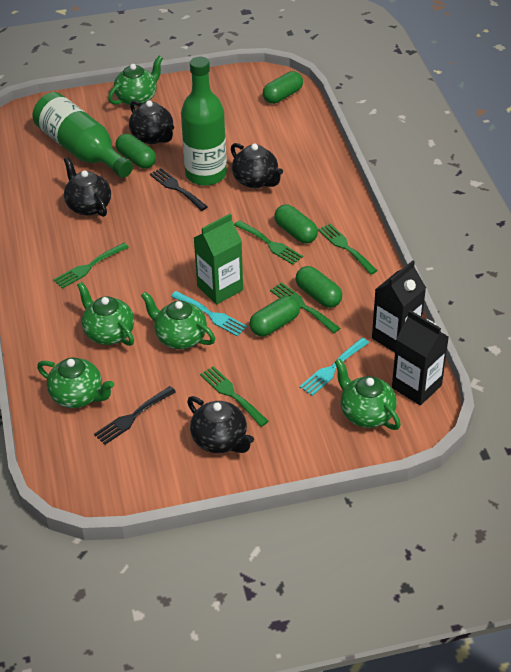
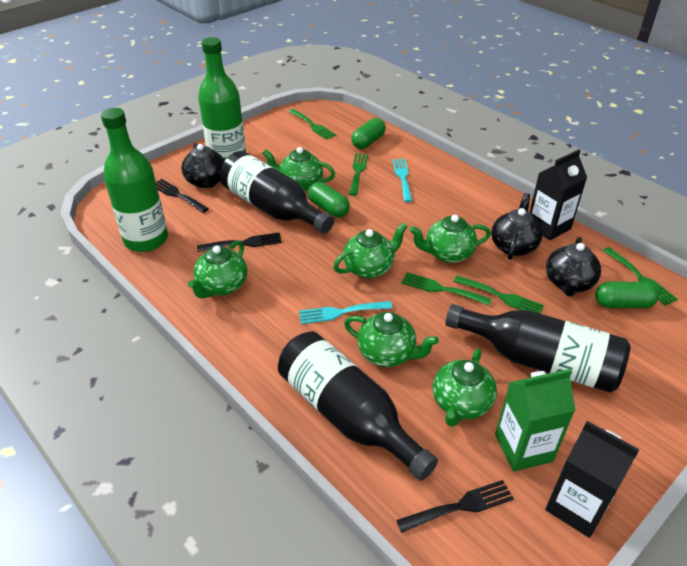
black bottle: none = 0 -> [220,151,334,234] [278,331,438,481] [445,304,631,393] = 3
black fork: [94,386,176,445] [150,168,208,211] = 2 -> [156,179,209,213] [197,233,282,252] [396,480,514,533] = 3
black teapot: [64,157,111,217] [129,100,174,144] [187,396,254,453] [231,143,283,188] = 4 -> [181,143,225,188] [491,193,543,260] [546,237,601,296] = 3
green capsule: [115,134,156,169] [249,296,300,336] [263,71,303,104] [274,204,318,244] [296,266,342,308] = 5 -> [308,182,350,217] [351,118,386,149] [595,282,659,308] = 3
green teapot: [37,358,114,408] [77,282,134,346] [108,56,163,107] [141,292,215,349] [335,359,401,430] = 5 -> [188,240,247,299] [263,147,335,191] [333,222,408,278] [344,312,439,367] [410,215,491,263] [433,348,497,427] = 6

